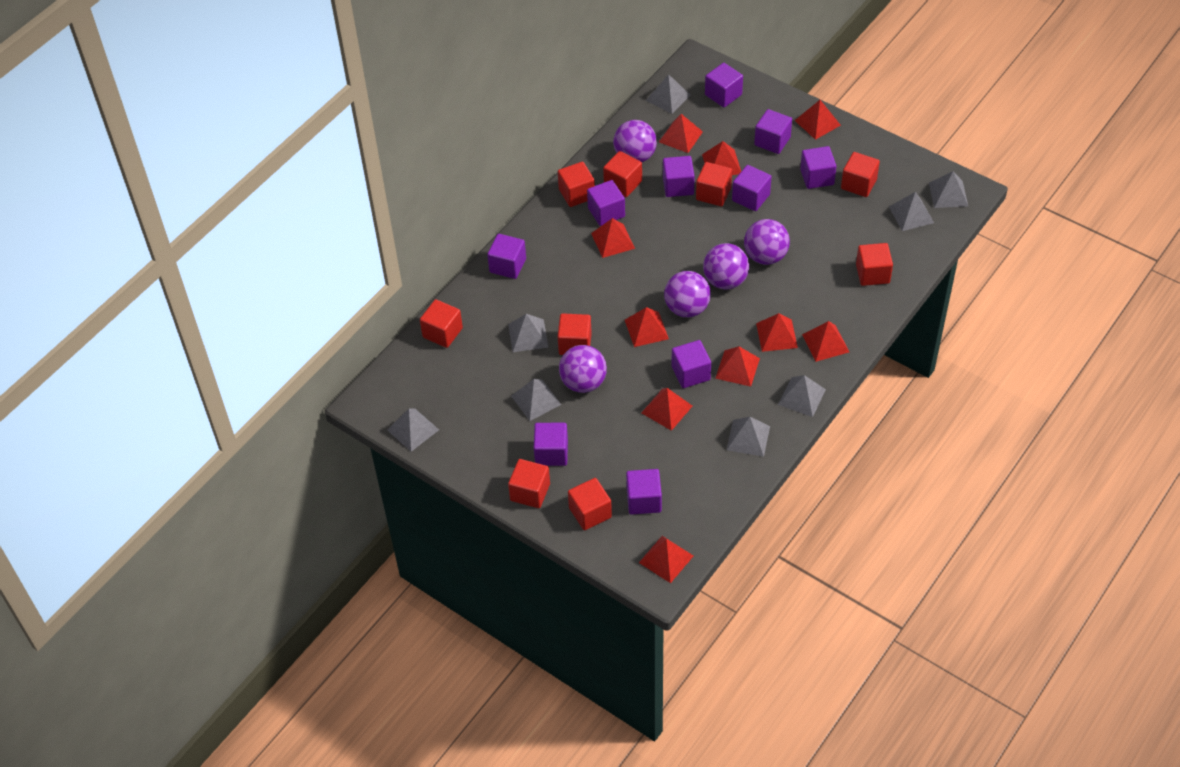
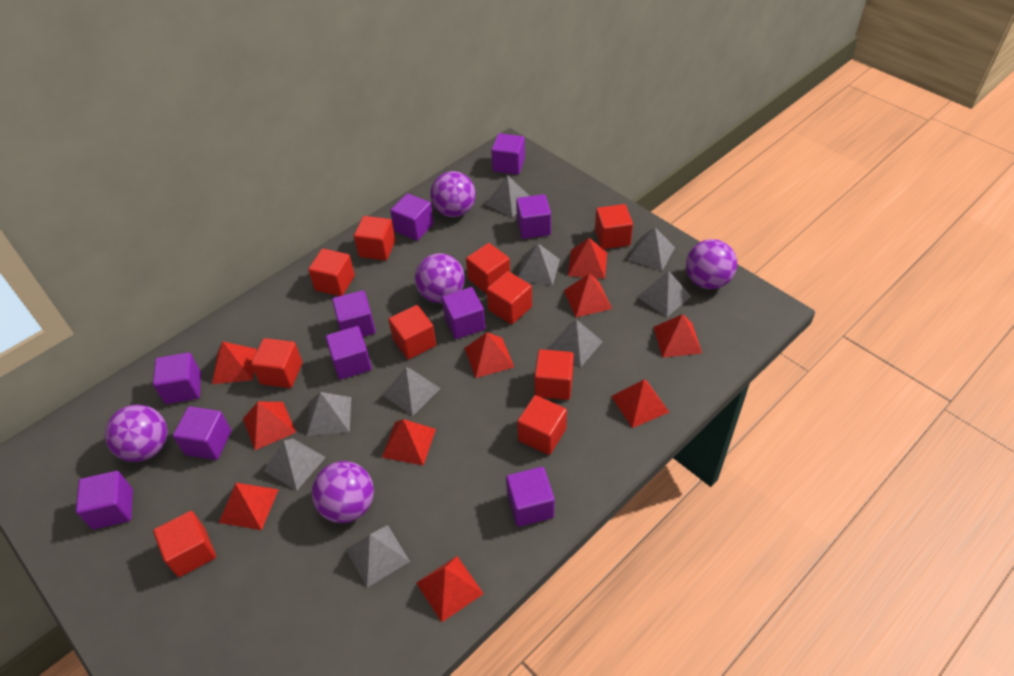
grey pyramid: [387,408,439,452] [508,314,548,352] [511,379,561,421] [646,74,691,114] [727,417,770,457] [778,375,826,417] [889,192,934,231] [929,171,968,208] = 8 -> [264,438,326,491] [307,392,351,436] [346,525,410,587] [383,367,441,416] [485,175,529,218] [517,244,560,286] [548,319,603,367] [628,227,675,271] [638,271,691,317] = 9
red cube: [420,299,463,348] [508,459,550,508] [558,162,595,207] [558,313,592,355] [568,478,612,530] [603,151,642,197] [696,162,732,206] [841,152,880,197] [856,243,893,286] = 9 -> [153,511,216,577] [251,338,302,388] [308,249,355,296] [354,216,395,261] [388,305,436,360] [466,243,510,294] [487,271,532,324] [517,395,567,455] [534,349,574,400] [595,204,633,249] = 10

